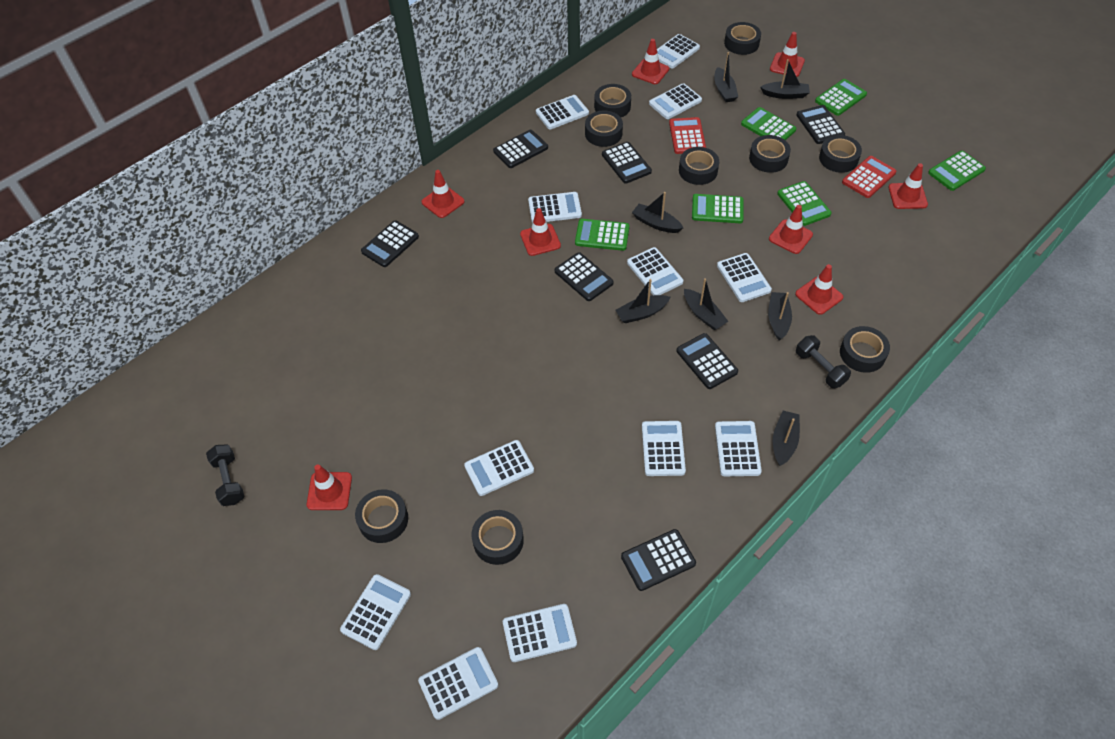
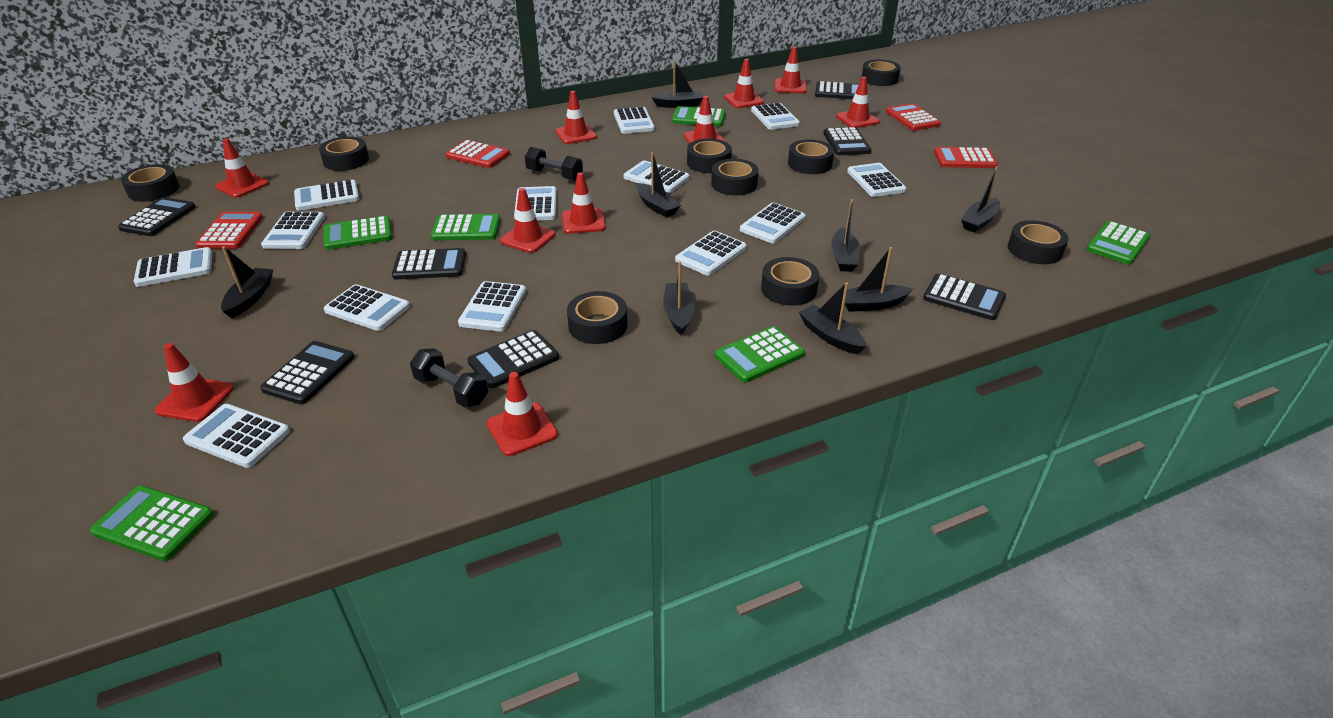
black boat: [616,279,671,323] [632,192,683,233] [684,278,729,330] [714,52,738,102] [760,59,810,99] [768,292,792,340] [773,411,800,466] = 7 -> [221,246,273,318] [636,152,681,217] [652,60,703,108] [663,262,695,335] [799,282,866,354] [831,199,860,272] [845,247,913,312] [961,166,1000,233] = 8
red calculator: [669,117,706,154] [842,156,897,198] = 2 -> [195,212,263,249] [446,140,510,168] [886,103,941,131] [934,147,998,168] = 4
red traffic cone: [306,464,352,510] [421,170,465,218] [520,208,561,256] [632,39,669,84] [769,205,813,254] [770,32,805,77] [795,264,843,315] [888,163,928,209] = 8 -> [155,343,234,422] [215,138,269,198] [487,372,558,456] [500,188,556,253] [555,91,597,144] [562,172,606,234] [684,96,725,144] [724,59,764,108] [775,46,807,93] [836,77,880,128] = 10
white calculator: [340,574,411,650] [418,647,498,720] [464,440,534,496] [503,604,577,662] [528,192,582,223] [536,95,589,129] [627,247,683,295] [642,421,686,476] [649,83,702,119] [657,34,700,68] [715,421,762,476] [717,253,772,302] = 12 -> [134,247,213,287] [183,404,290,468] [261,212,325,249] [294,180,359,211] [324,284,410,331] [458,281,526,332] [514,186,557,221] [614,107,655,134] [624,161,689,193] [675,231,747,276] [740,203,806,243] [751,103,800,130] [847,163,906,197] = 13

